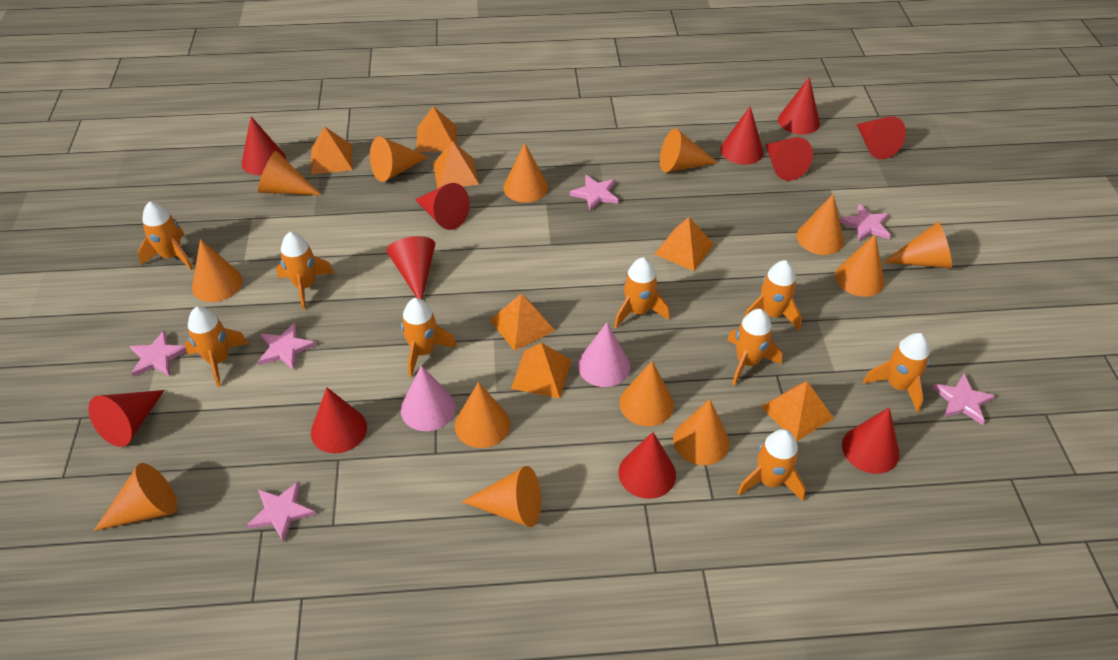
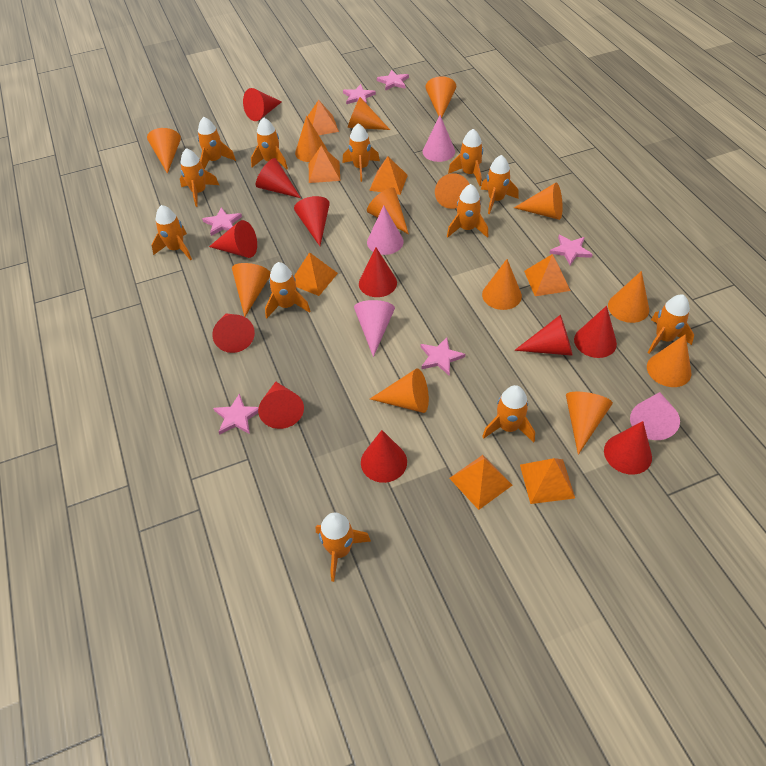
orange rocket: [138,201,193,270] [185,307,248,387] [276,232,334,310] [401,298,457,377] [614,257,670,328] [727,309,782,386] [737,429,806,501] [743,260,802,331] [863,333,930,412] = 9 -> [151,205,192,260] [180,148,219,207] [198,117,236,169] [251,117,288,170] [265,262,310,318] [316,512,371,582] [343,123,380,182] [447,184,488,238] [448,129,483,186] [481,155,519,214] [482,385,535,443] [648,295,694,354] = 12
pink cone: [401,366,456,431] [578,322,630,387] = 2 -> [354,300,395,357] [367,205,404,255] [423,115,455,162] [630,392,680,440] = 4

